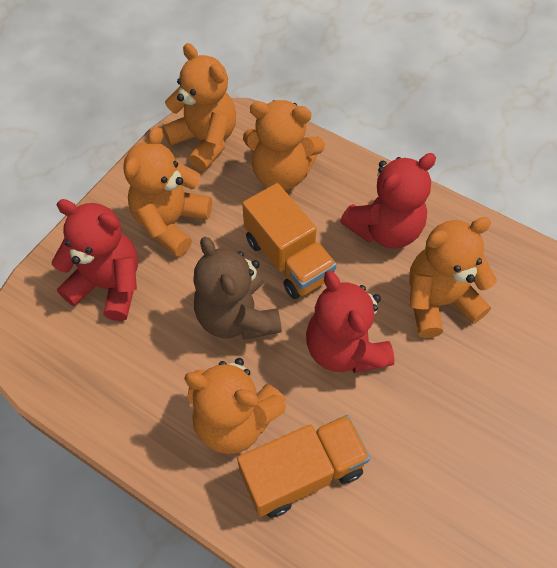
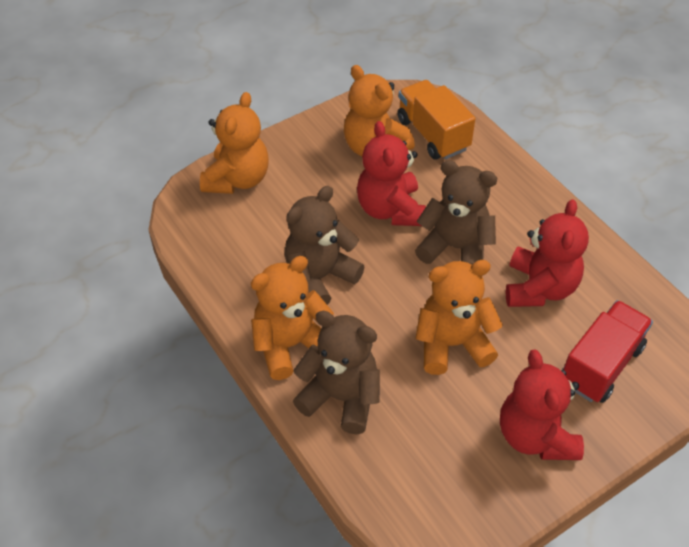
brown teddy bear: [193,237,282,340] = 1 -> [284,186,364,305] [293,311,380,434] [415,160,497,265] = 3
orange teddy bear: [123,127,212,257] [162,43,236,171] [184,358,286,454] [243,100,325,190] [409,217,497,338] = 5 -> [200,92,269,194] [251,256,334,380] [344,65,415,156] [415,260,503,375] = 4
orange truck: [237,415,370,518] [242,183,337,299] = 2 -> [397,80,475,160] = 1
red truck: none = 0 -> [562,300,653,403] = 1

